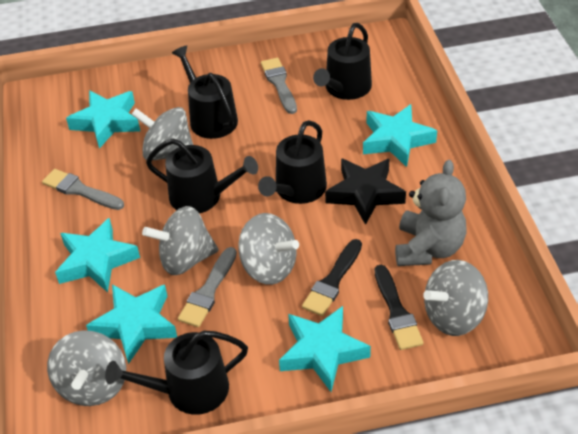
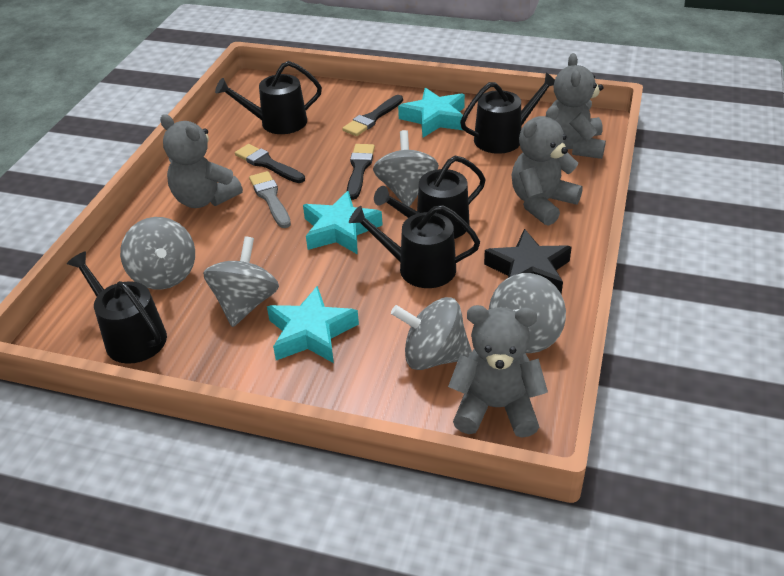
black brush: [302,239,362,316] [375,265,424,350] = 2 -> [235,144,305,183] [342,95,403,136] [347,144,375,200] = 3
grey brush: [42,169,124,210] [178,247,237,327] [261,58,297,114] = 3 -> [249,171,291,228] = 1
grey teddy bear: [395,160,467,266] = 1 -> [160,114,243,208] [448,305,548,438] [512,105,583,226] [551,53,606,159] = 4
turquoise star: [55,218,140,293] [66,90,140,149] [86,284,177,364] [279,306,371,392] [363,104,437,167] = 5 -> [267,286,359,363] [303,191,383,254] [398,88,465,137] = 3

